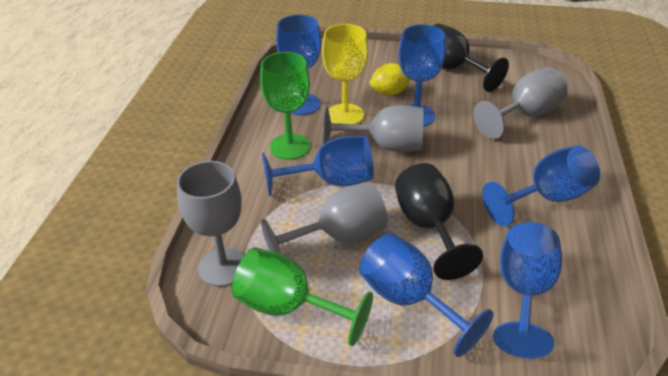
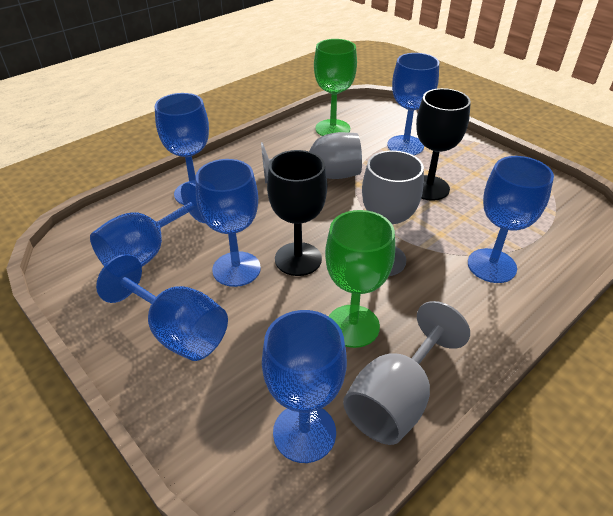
blue goblet: [262,135,374,196] [276,15,321,115] [359,233,494,357] [398,24,446,127] [482,145,600,227] [493,222,562,358] = 6 -> [90,182,205,267] [96,254,228,361] [155,93,209,205] [196,159,261,287] [262,310,347,463] [387,53,439,155] [468,156,554,283] = 7
grey goblet: [177,161,244,287] [261,182,388,253] [322,105,423,152] [473,67,568,139] = 4 -> [261,132,362,183] [343,301,470,445] [362,150,424,276] = 3
yellow goblet: [322,24,368,124] = 1 -> none = 0
yellow lemon: [370,63,411,96] = 1 -> none = 0

